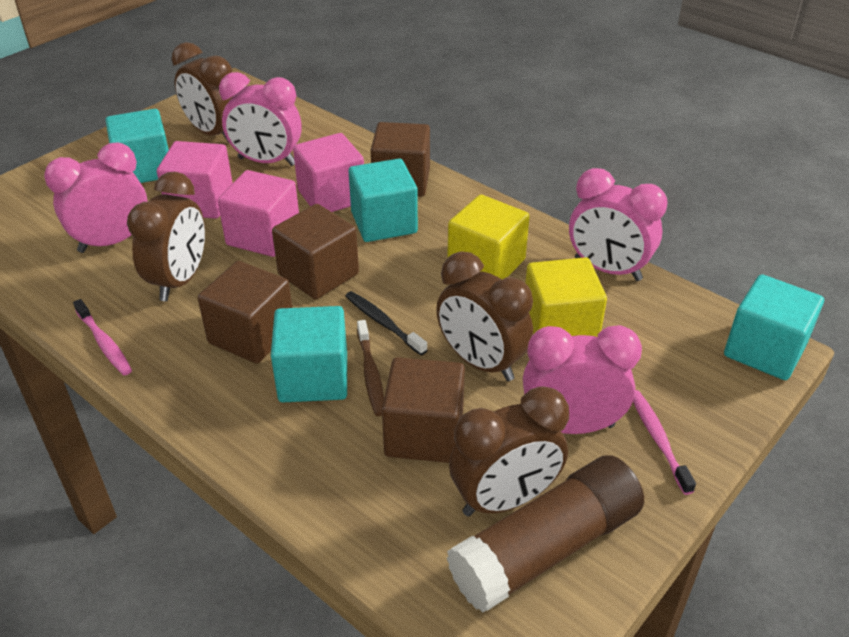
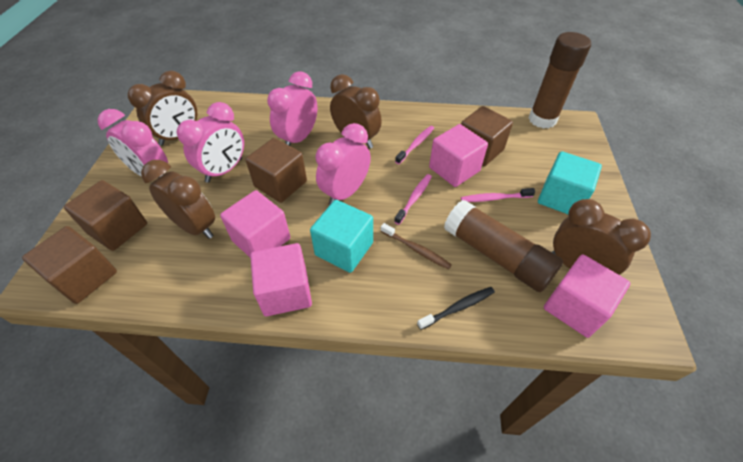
brown glue stick: [447,455,644,612] = 1 -> [444,200,563,293] [528,32,591,129] = 2
pink cube: [157,141,233,219] [218,170,299,257] [293,133,364,212] = 3 -> [220,190,290,257] [250,243,312,316] [429,124,488,187] [544,254,630,338] = 4
pink toothbrush: [73,299,132,376] [633,390,696,495] = 2 -> [394,174,432,225] [395,126,434,164] [461,188,535,202] = 3
turquoise cube: [105,109,169,183] [271,306,347,402] [348,159,418,242] [724,274,824,380] = 4 -> [310,200,373,273] [538,151,602,214] = 2
yellow cube: [447,195,530,279] [525,257,607,337] = 2 -> none = 0

